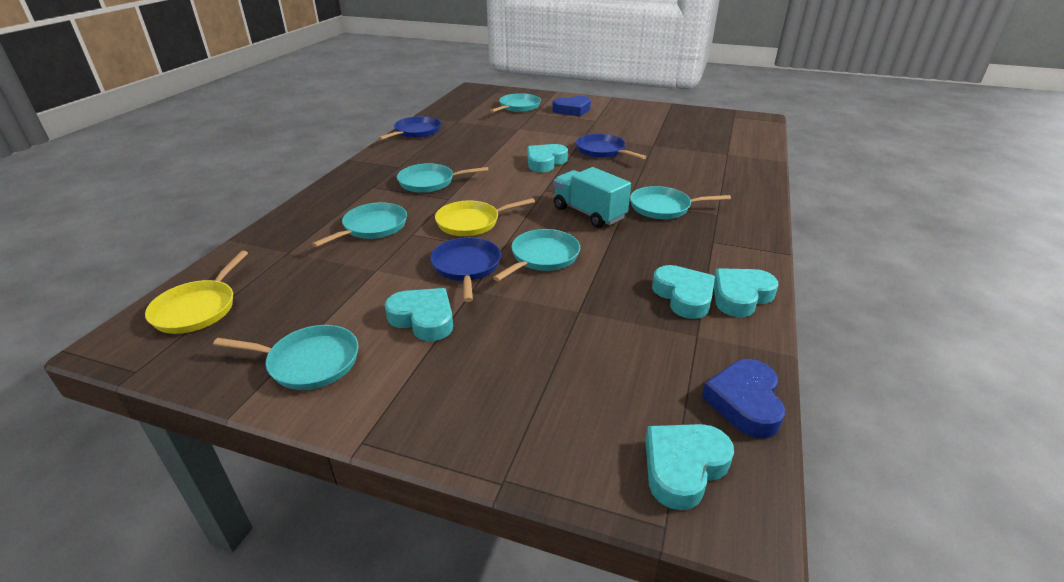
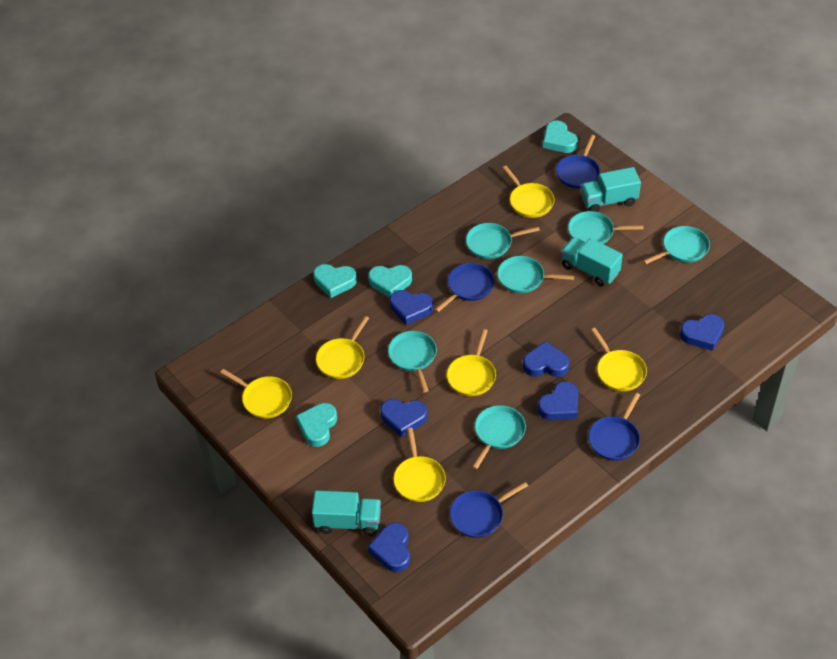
blue heart: [552,96,591,116] [702,359,785,438] = 2 -> [368,523,410,572] [380,399,428,437] [390,290,433,325] [523,341,569,377] [538,381,578,420] [680,314,725,351] = 6
blue pan: [378,116,441,140] [430,237,501,302] [576,134,646,159] = 3 -> [434,263,495,312] [450,482,528,538] [556,135,600,188] [589,392,640,461] = 4
turquoise heart: [385,288,453,341] [527,144,568,172] [645,424,734,510] [652,265,715,319] [714,268,778,317] = 5 -> [296,403,337,447] [313,264,357,298] [368,265,412,298] [543,121,578,153] = 4
turquoise truck: [553,167,631,228] = 1 -> [312,490,381,536] [561,237,623,286] [581,167,641,212] = 3
yellow pan: [145,251,248,334] [435,198,535,236] = 2 -> [220,369,292,418] [316,316,369,379] [393,428,446,502] [447,329,496,396] [503,166,555,218] [591,328,647,391] = 6

